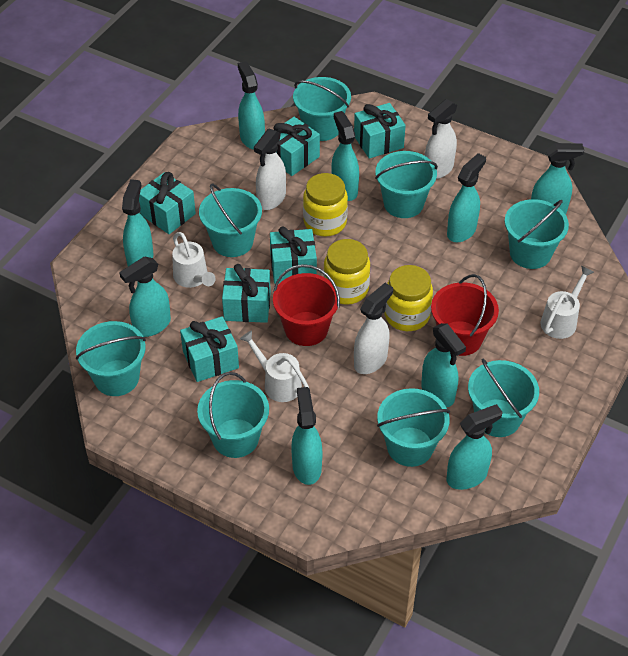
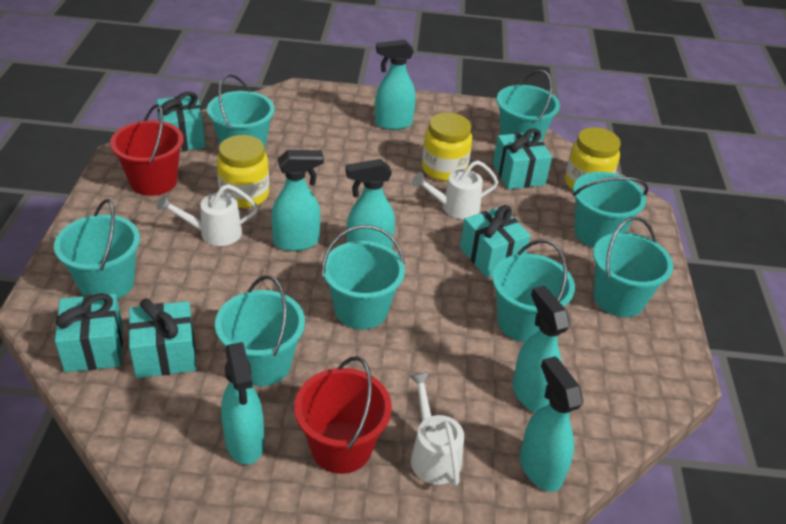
turquoise gift: [139,172,196,234] [180,316,239,382] [222,264,271,323] [270,226,317,284] [274,117,320,176] [354,103,406,159] = 6 -> [55,293,123,372] [128,299,196,378] [157,92,206,151] [460,205,531,278] [493,128,552,189] = 5
turquoise spray bottle: [119,256,171,337] [122,179,153,266] [238,61,265,150] [291,387,322,485] [331,111,359,201] [421,323,466,407] [446,404,503,490] [447,153,486,242] [531,143,584,214] = 9 -> [221,342,264,465] [271,150,324,251] [346,159,395,249] [375,40,416,130] [513,286,570,412] [520,356,583,492] = 6
white spray bottle: [254,129,286,210] [354,283,393,374] [425,99,457,179] = 3 -> none = 0

